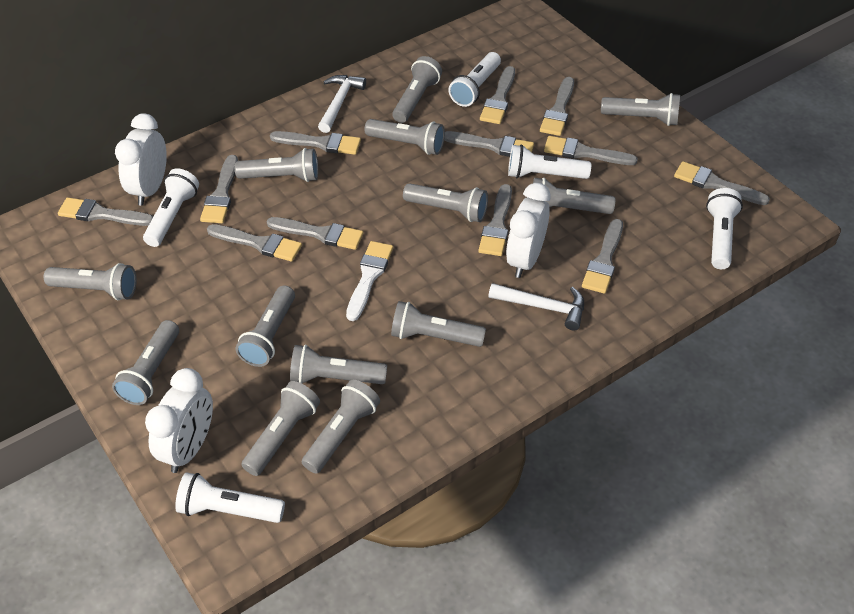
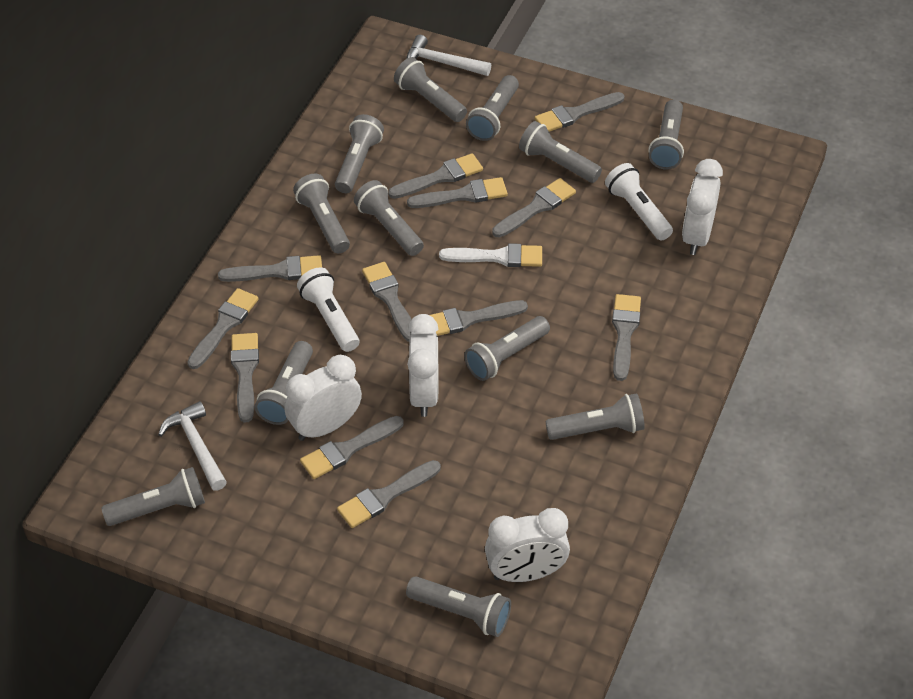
grey flashlight: [44,263,137,300] [112,320,179,405] [235,148,318,182] [236,285,295,367] [242,381,320,476] [290,345,387,384] [302,380,380,474] [365,119,445,155] [391,301,486,347] [392,56,442,123] [403,183,488,222] [533,178,615,214] [601,93,680,126] = 13 -> [101,467,205,526] [255,341,313,425] [293,174,350,253] [335,114,384,193] [354,180,424,256] [394,57,467,122] [406,576,511,637] [465,316,550,381] [466,75,519,141] [519,121,602,183] [546,393,645,440] [648,100,684,170] = 12
white clock: [115,113,167,206] [145,368,213,473] [506,183,551,278] = 3 -> [285,355,362,441] [408,314,438,417] [485,508,570,582] [682,159,723,255] = 4
white flashlight: [143,168,199,247] [175,472,285,523] [448,52,501,107] [508,145,591,179] [706,188,743,269] = 5 -> [297,267,359,352] [605,163,673,241] = 2

